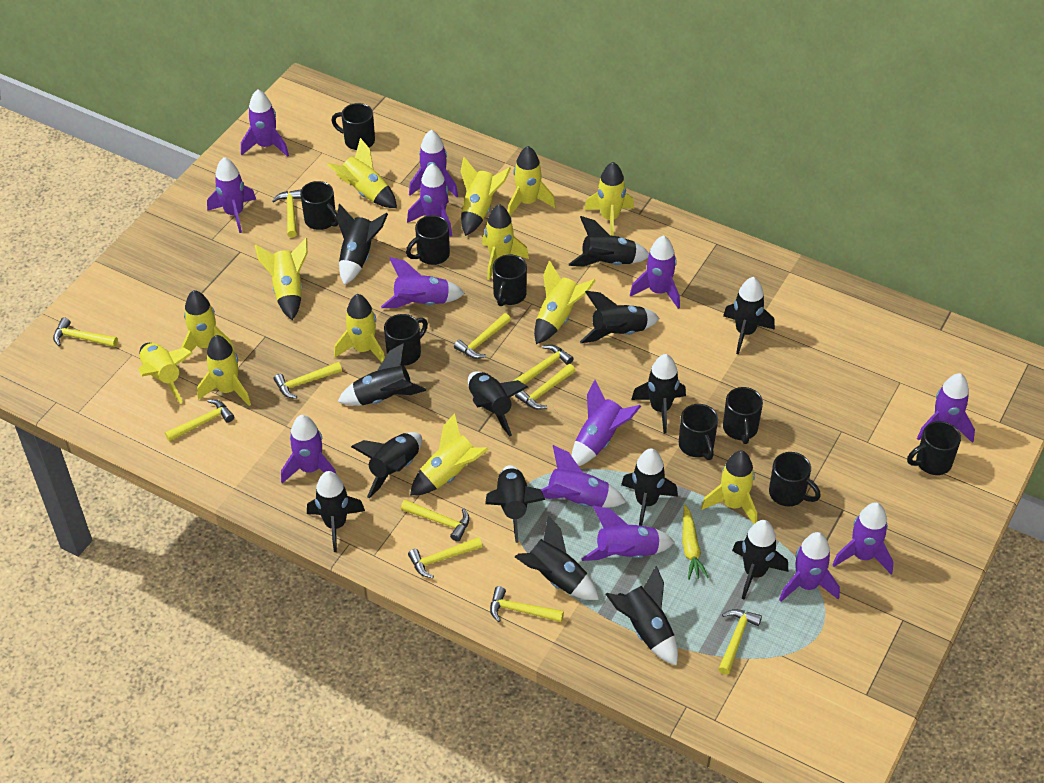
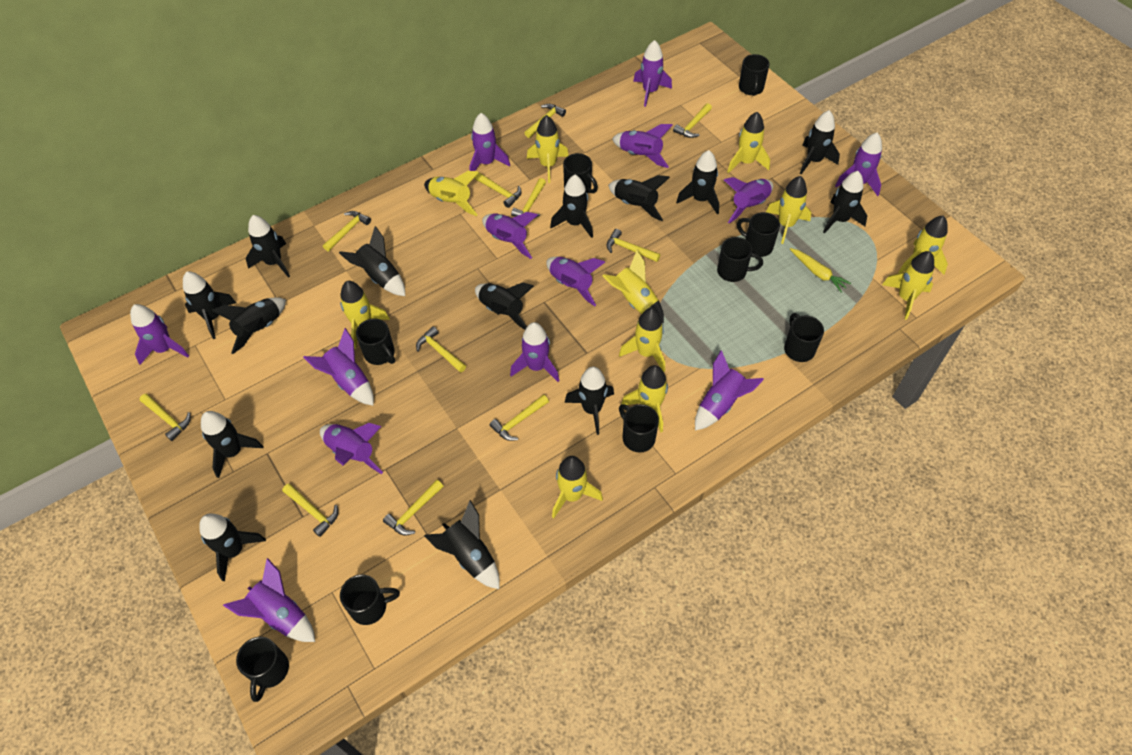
yellow rocket: [139,343,193,403] [181,290,235,363] [197,335,251,406] [255,238,308,320] [327,138,397,208] [334,294,385,363] [410,413,489,495] [461,157,511,236] [482,204,529,280] [508,146,556,216] [534,261,596,344] [584,162,634,236] [701,451,757,524] = 13 -> [340,281,390,349] [424,171,479,216] [527,115,569,183] [552,456,603,518] [603,250,664,323] [619,308,665,372] [621,365,668,433] [727,112,770,173] [766,176,812,244] [882,251,934,320] [898,216,948,274] = 11

